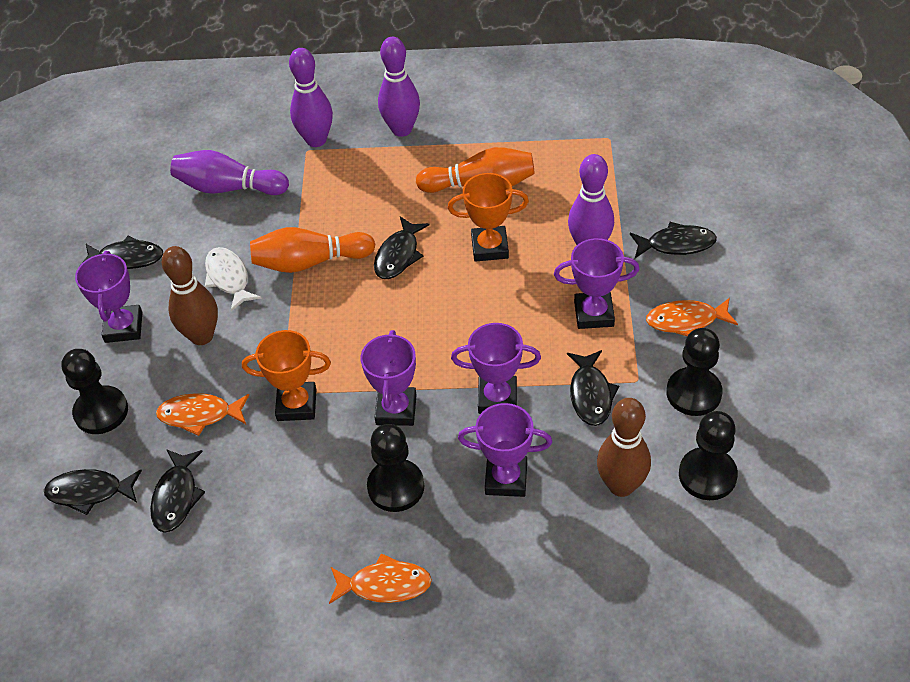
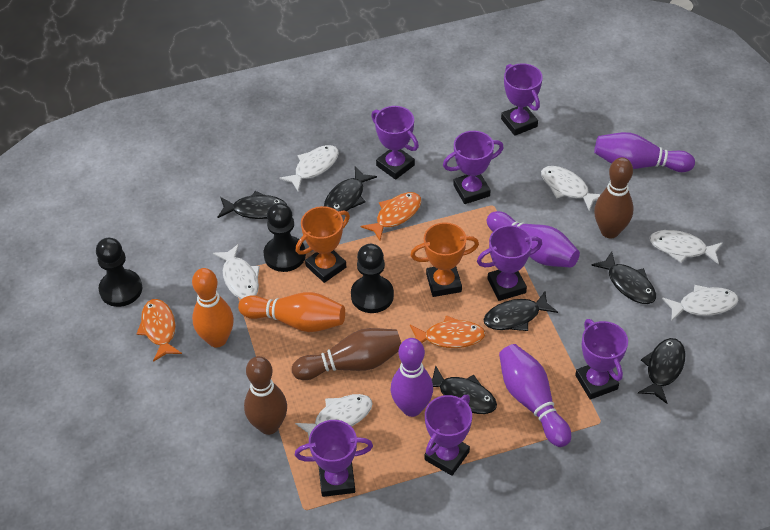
black pawn: [62,349,128,434] [367,424,424,512] [666,328,723,416] [679,411,738,500] = 4 -> [96,238,142,307] [264,203,306,272] [351,244,394,313] = 3
brown bowling pin: [162,246,218,345] [597,398,651,497] = 2 -> [244,356,287,435] [292,328,401,380] [594,157,633,238] = 3
purple trophy: [75,251,143,343] [361,330,417,426] [451,323,541,414] [458,403,552,497] [554,238,639,329] = 5 -> [295,420,373,497] [371,106,419,180] [424,394,472,476] [443,131,504,204] [477,225,542,301] [501,63,543,136] [575,319,628,400] = 7
white fish: [205,247,262,311] = 1 -> [213,244,260,299] [280,145,339,192] [295,394,373,437] [541,166,601,211] [649,230,723,264] [662,285,738,322] = 6

